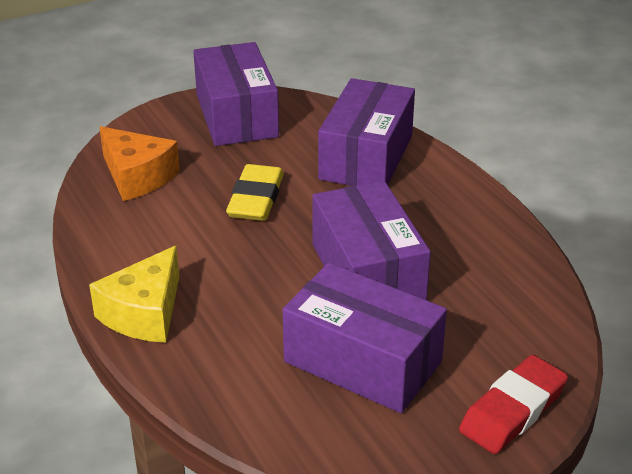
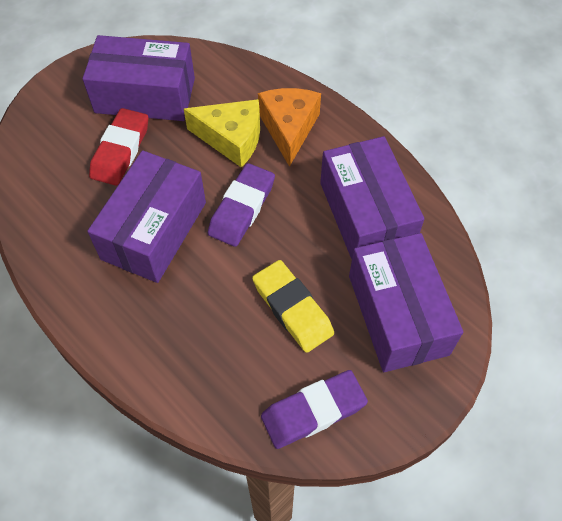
purple eraser: none = 0 -> [208,163,275,247] [261,370,368,449] = 2

